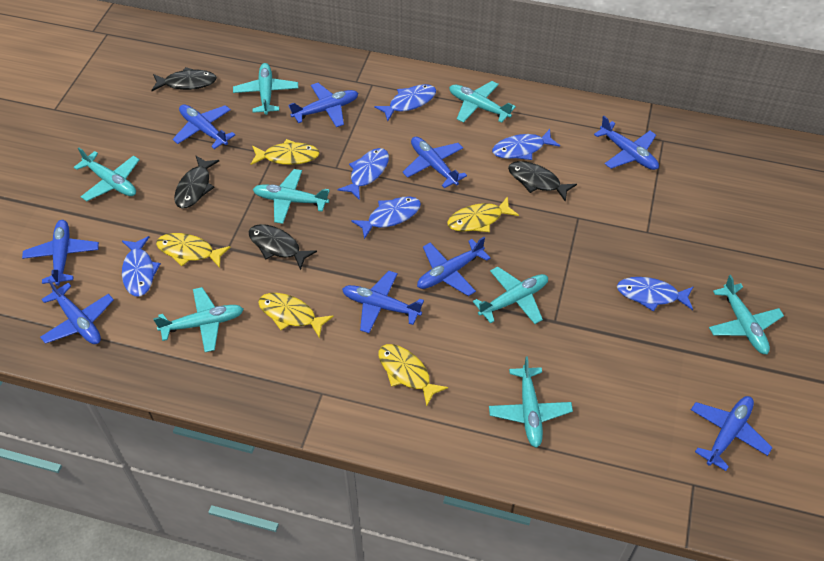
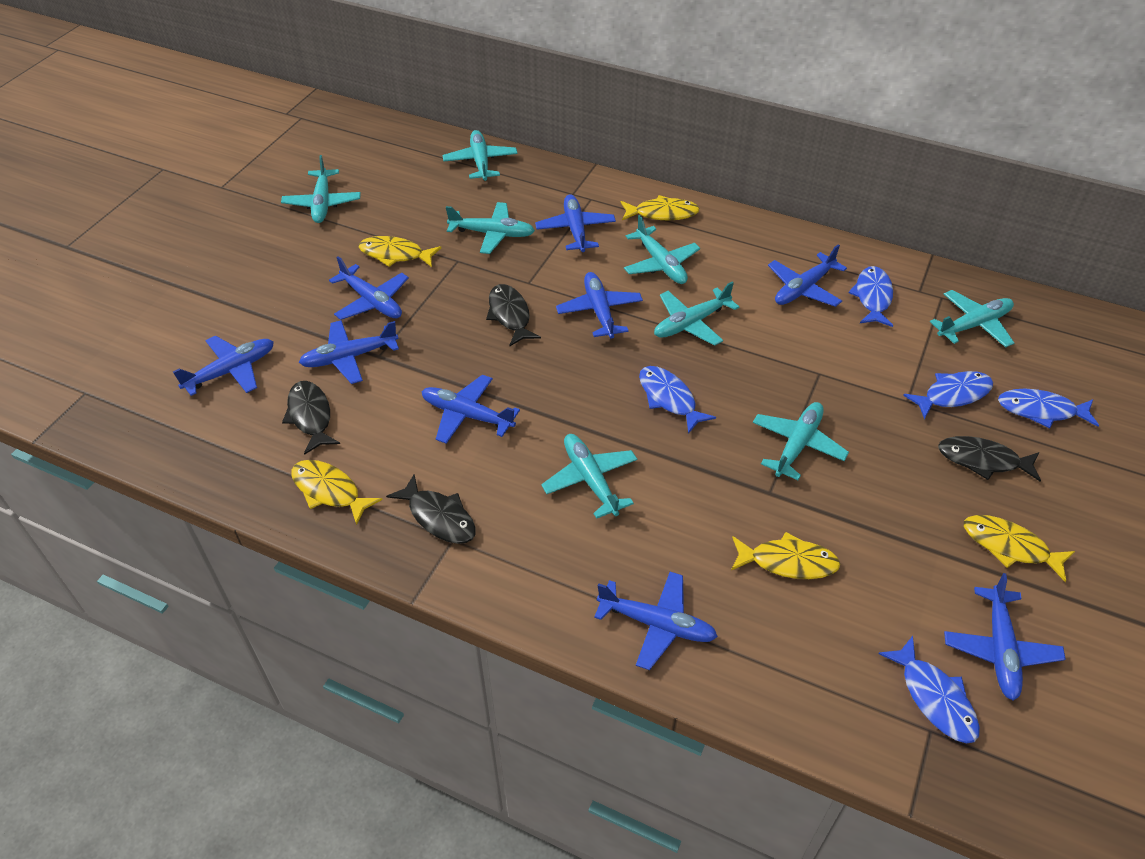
blue fish: [122,236,161,297] [337,148,389,200] [351,196,421,239] [374,84,436,121] [492,129,560,160] [617,277,694,312] = 6 -> [639,366,716,434] [849,266,893,327] [878,636,980,743] [903,371,993,419] [998,389,1099,429] = 5

